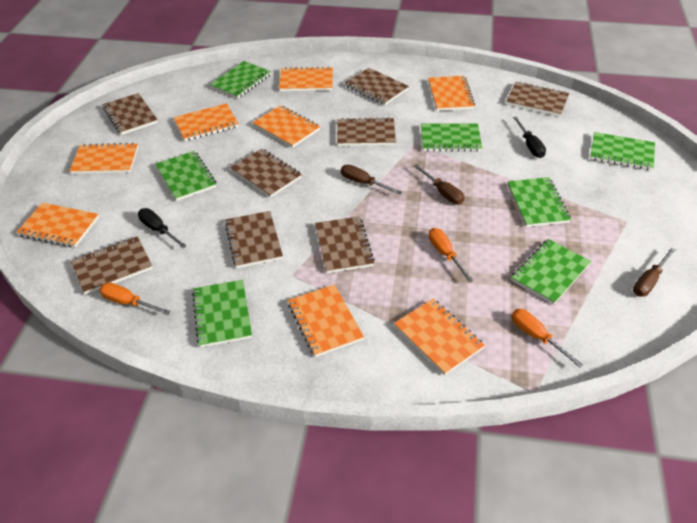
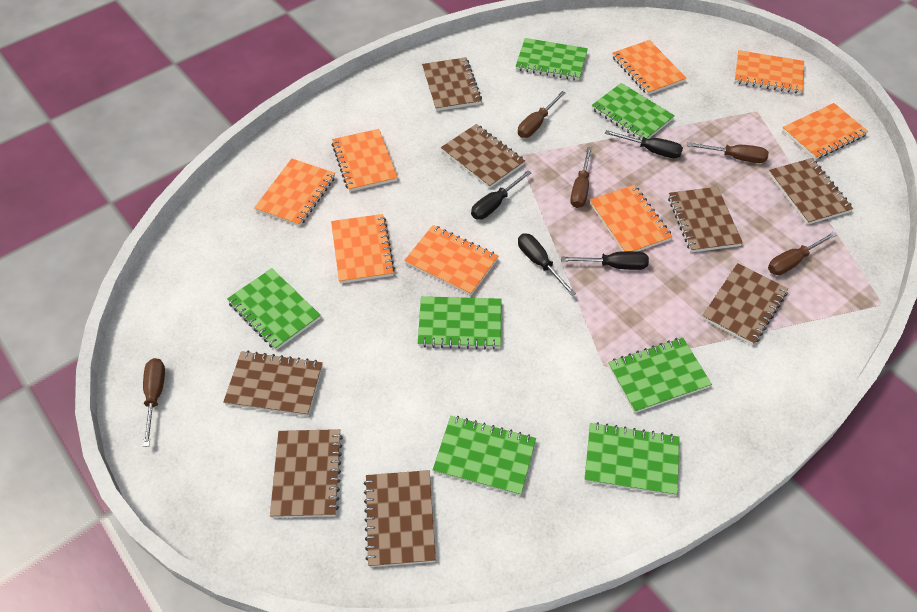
black screwdriver: [138,208,187,249] [513,116,546,158] = 2 -> [471,170,531,220] [518,233,576,296] [561,251,649,270] [605,130,683,158] = 4
brown screwdriver: [341,165,402,195] [414,164,465,204] [633,247,676,297] = 3 -> [143,358,165,447] [518,91,566,138] [570,147,592,208] [687,142,769,163] [768,232,836,275] = 5
orange screwdriver: [99,283,171,315] [429,228,474,283] [512,309,583,368] = 3 -> none = 0

